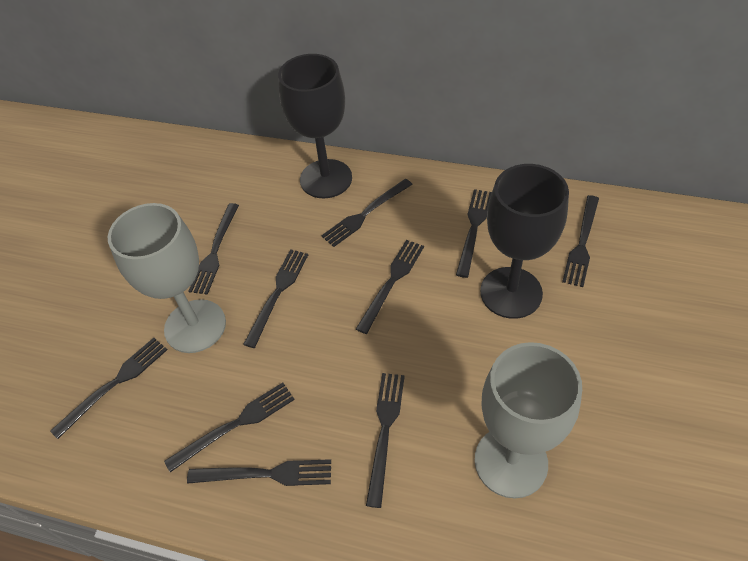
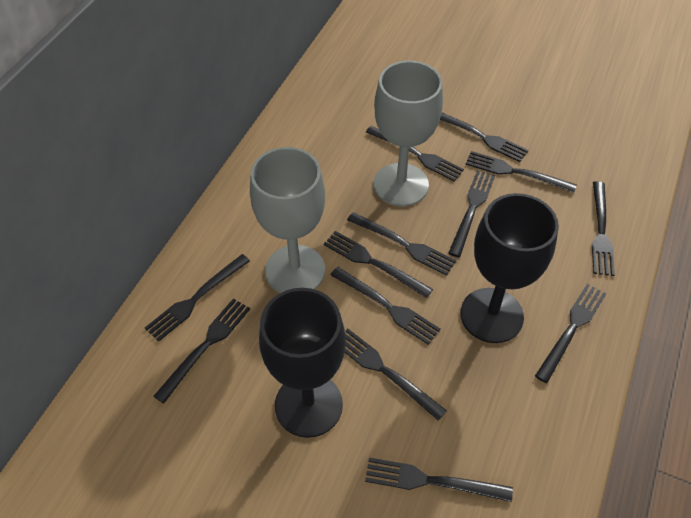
black fork: [50,338,168,439] [164,383,295,472] [187,459,331,486] [188,203,239,295] [243,249,308,348] [321,179,413,247] [356,240,424,334] [366,373,405,508] [456,189,492,278] [562,195,599,287] = 10 -> [145,254,250,342] [153,298,250,403] [324,231,433,298] [330,267,441,345] [345,329,447,421] [347,212,456,276] [365,458,513,502] [366,126,464,181] [440,113,528,162] [448,170,495,257] [465,151,577,193] [535,284,606,383] [592,181,615,276] = 13

